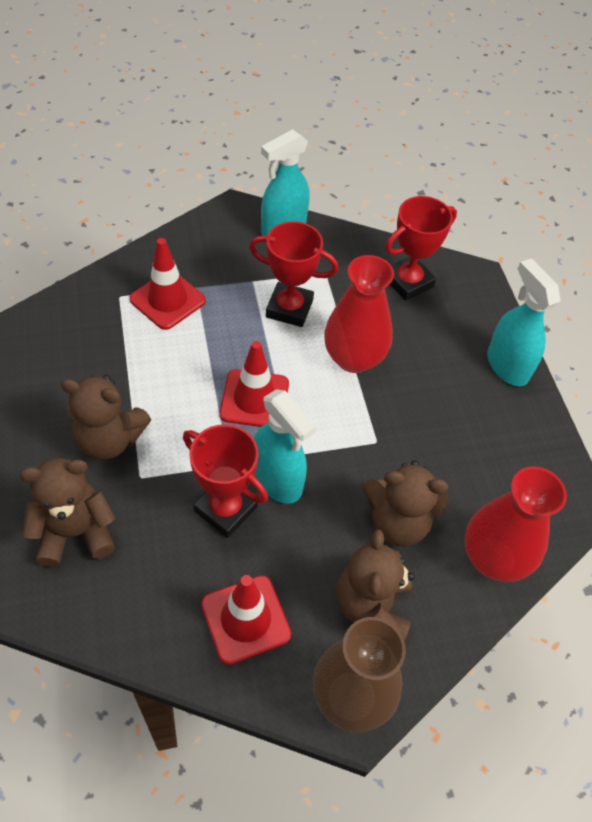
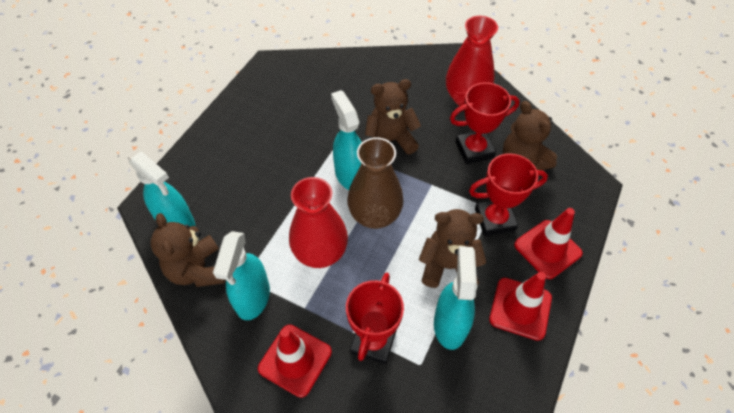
turquoise spray bottle: [254,389,316,504] [261,129,310,236] [487,259,561,386] = 3 -> [129,151,196,227] [213,231,270,320] [331,90,362,190] [434,246,477,350] = 4

